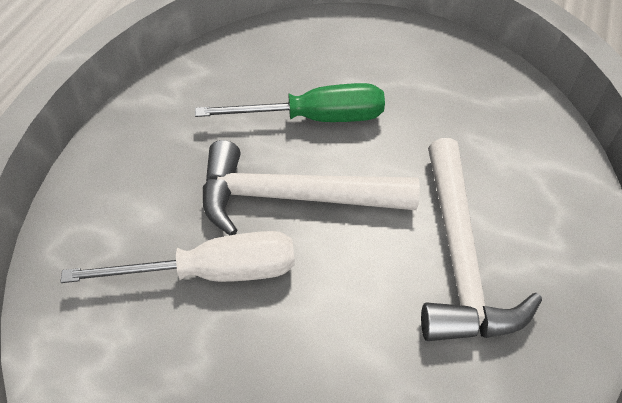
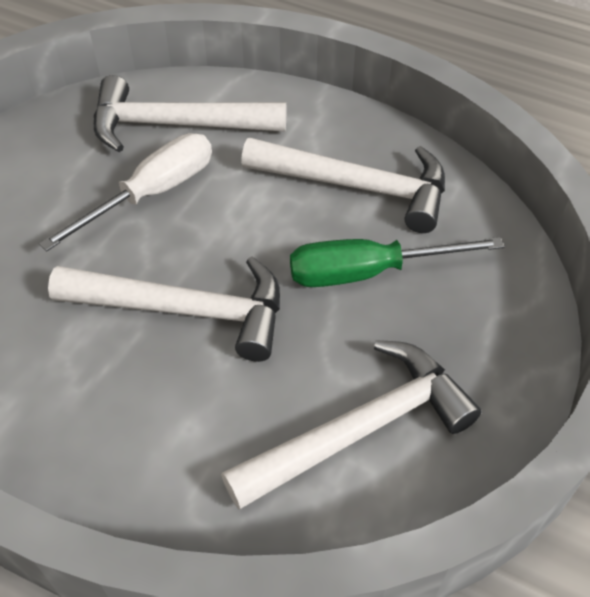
white hammer: [203,140,420,235] [421,138,542,341] = 2 -> [48,256,280,362] [94,75,286,152] [221,340,482,510] [241,138,445,233] = 4

